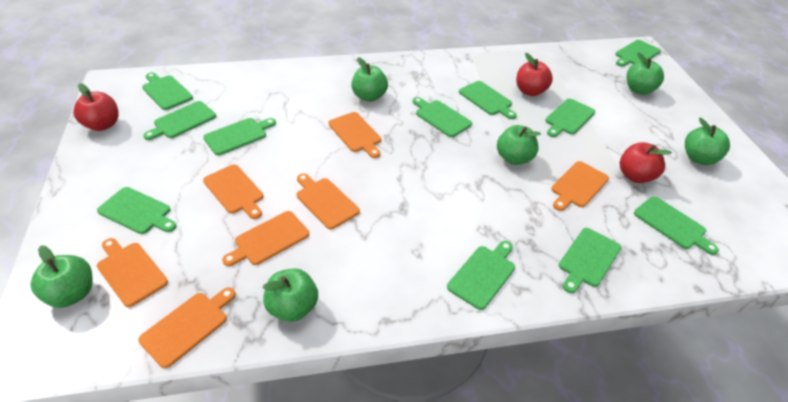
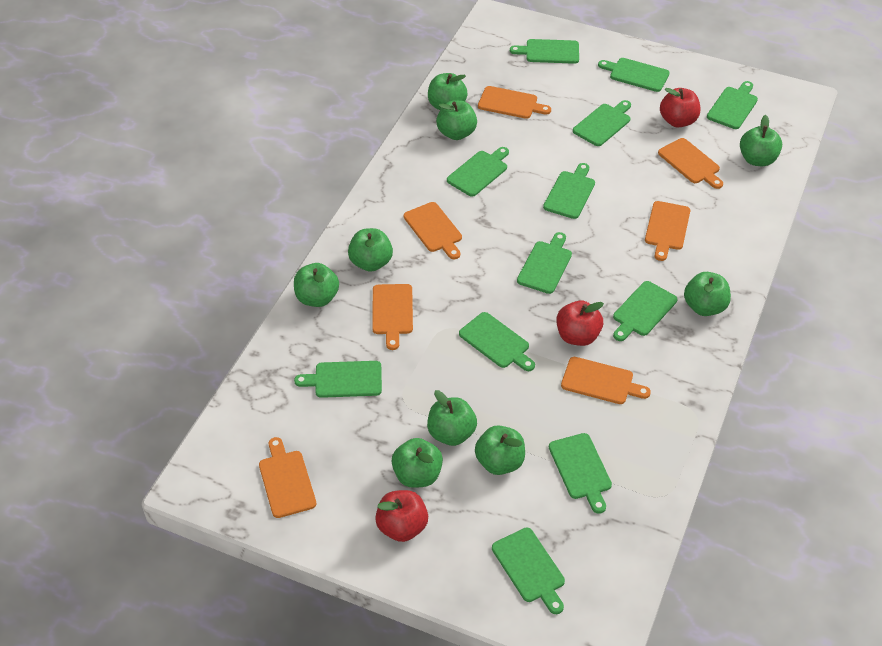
green apple: [30,245,93,308] [263,268,318,322] [351,57,388,102] [497,125,541,165] [626,52,664,95] [685,118,730,165] = 6 -> [294,263,339,307] [348,228,393,272] [391,438,443,488] [427,390,477,446] [428,73,467,110] [436,100,477,140] [475,425,525,475] [684,272,731,316] [740,115,782,166] = 9
green cutting board: [97,187,177,234] [142,72,193,110] [143,101,216,140] [203,118,276,156] [413,97,472,137] [447,241,515,310] [459,81,517,119] [545,99,595,137] [559,228,621,293] [615,40,661,66] [634,196,719,255] = 11 -> [294,361,382,398] [447,147,509,197] [459,312,535,371] [492,528,565,614] [510,39,579,64] [517,232,572,294] [543,163,595,219] [549,433,612,514] [573,100,631,146] [598,58,670,92] [613,281,677,341] [707,81,758,129] = 12

